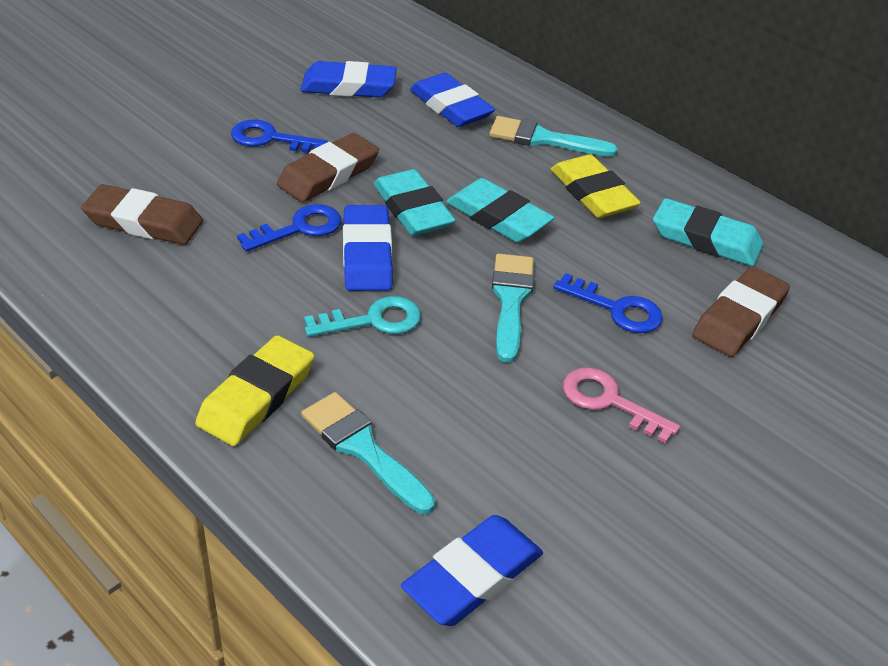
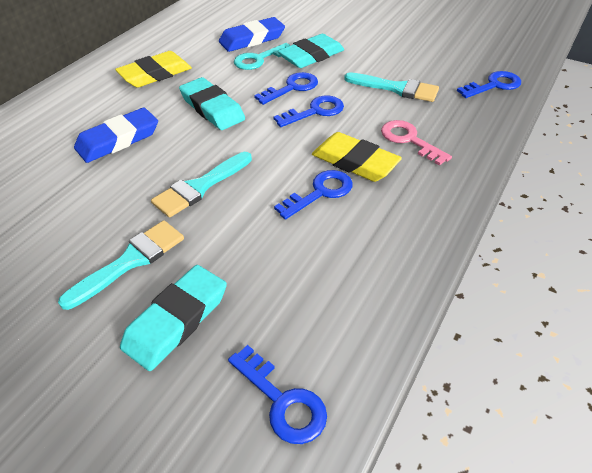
blue eraser: [301,61,397,97] [343,205,393,291] [401,515,543,626] [410,73,495,127] = 4 -> [74,108,158,163] [219,17,285,52] = 2
blue key: [231,120,328,153] [237,204,341,252] [553,273,663,333] = 3 -> [228,345,327,444] [254,72,318,105] [274,95,344,127] [274,170,353,220] [457,71,521,98] = 5
brown eraser: [81,184,203,245] [277,133,379,202] [693,267,790,357] = 3 -> none = 0

